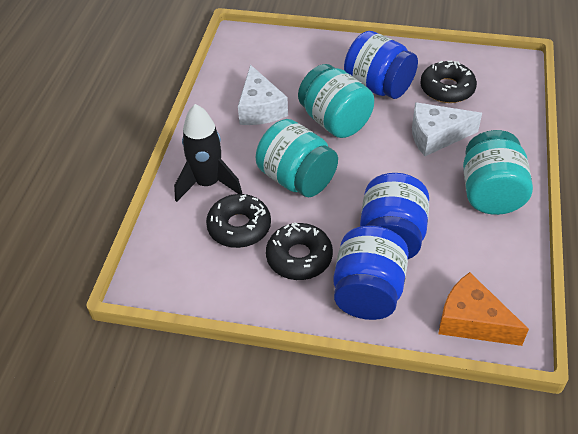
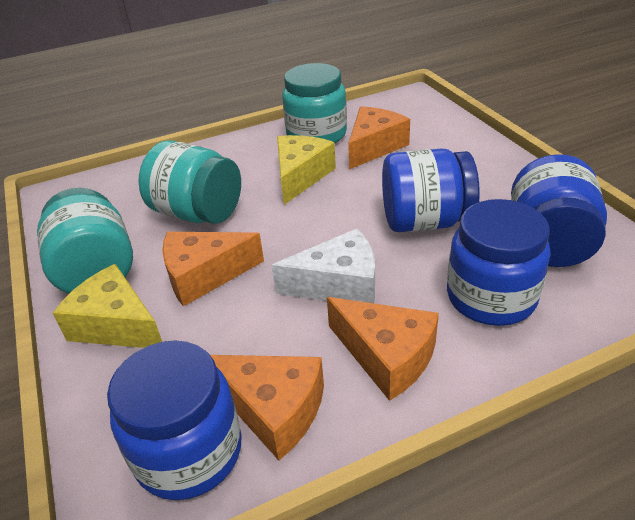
black donut: [206,194,271,248] [266,222,333,280] [420,61,477,103] = 3 -> none = 0
black rocket: [174,104,242,202] = 1 -> none = 0
blue jar: [333,226,409,320] [344,31,418,99] [360,173,429,259] = 3 -> [107,340,242,500] [382,148,480,232] [447,199,551,326] [511,154,607,267] = 4
orange cheese: [438,272,529,346] = 1 -> [162,232,264,307] [210,355,324,460] [327,297,439,401] [348,106,410,170] = 4
white cheese: [238,65,288,125] [412,102,482,156] = 2 -> [272,228,375,303] = 1
yellow cheese: none = 0 -> [53,264,162,348] [277,135,336,205] = 2

